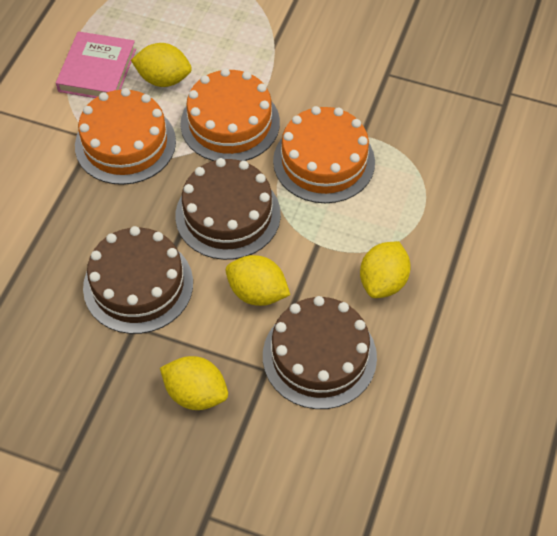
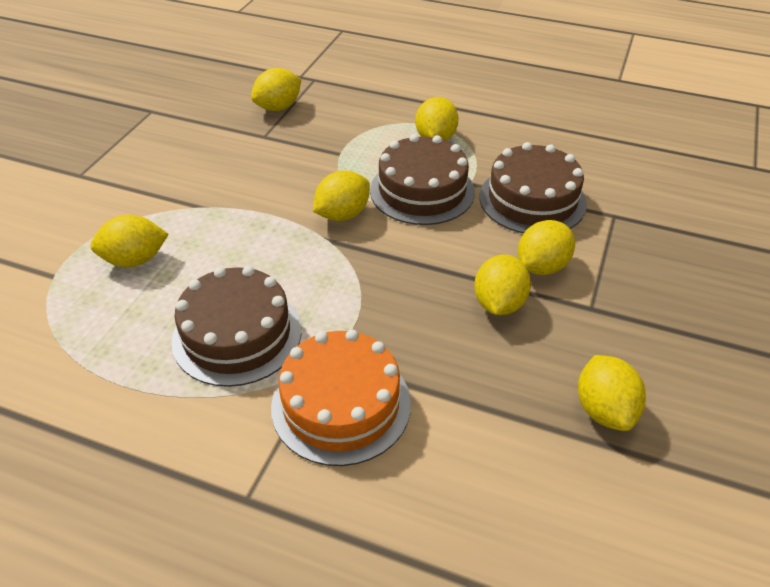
orange cake: [75,88,176,185] [180,68,280,161] [273,106,375,203] = 3 -> [271,329,411,466] = 1
pink book: [56,31,136,98] = 1 -> none = 0
yellow lemon: [131,43,192,87] [160,356,228,410] [226,255,290,306] [360,241,411,298] = 4 -> [90,215,169,267] [251,68,301,111] [313,170,370,221] [415,97,459,141] [474,254,531,315] [518,220,575,275] [578,355,646,431] = 7

